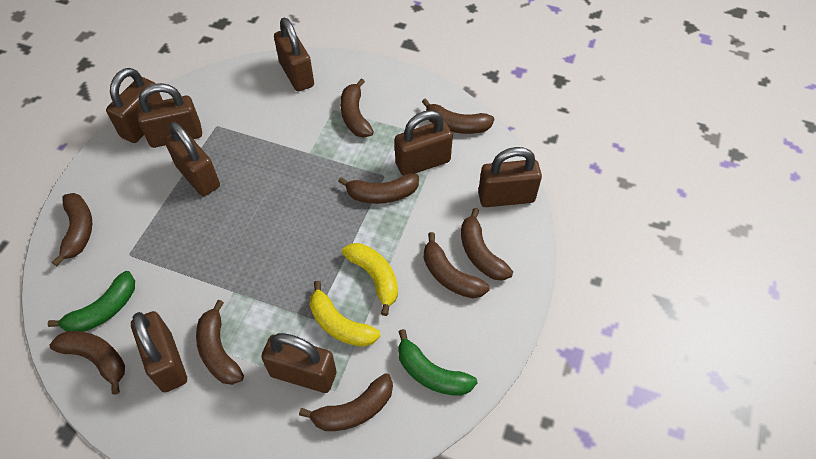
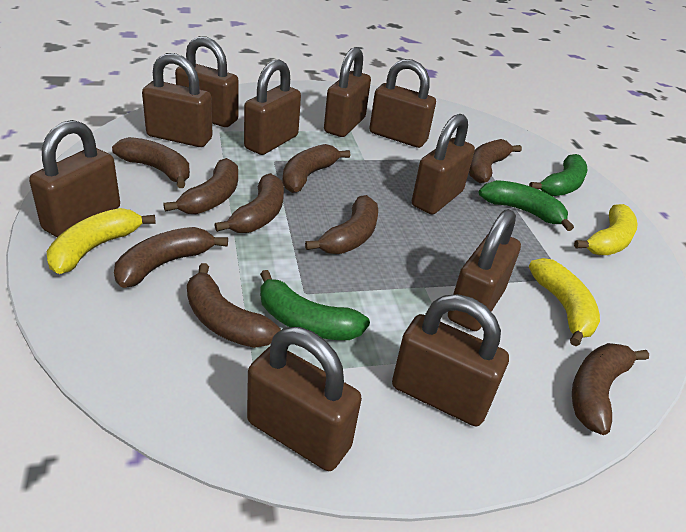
brown padlock: [106,68,162,143] [131,311,187,392] [136,83,202,148] [164,122,220,196] [261,333,336,393] [274,18,314,92] [395,110,453,176] [478,147,542,207] = 8 -> [29,120,120,237] [142,53,212,147] [175,36,239,127] [244,60,301,155] [247,327,362,471] [324,47,371,137] [369,59,436,148] [392,294,509,426] [412,114,475,214] [448,209,521,331] = 10
green banana: [48,271,135,332] [398,329,478,396] = 2 -> [260,270,370,340] [478,180,574,231] [529,154,587,196] = 3
yellow banana: [310,281,381,347] [342,243,398,316] = 2 -> [47,208,156,274] [529,258,600,346] [574,204,638,255] = 3

